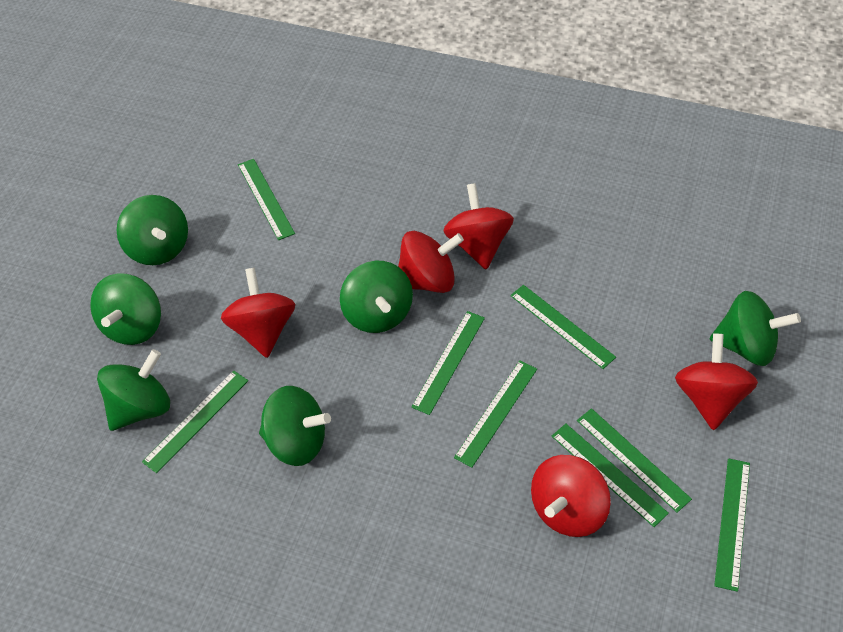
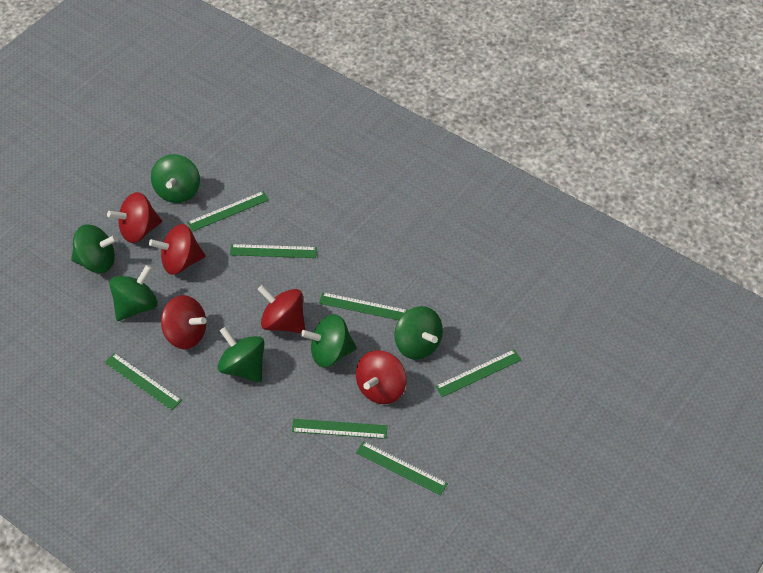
green ruler: [142,371,248,473] [238,159,295,240] [412,311,485,415] [454,360,537,468] [510,285,616,369] [552,424,669,527] [577,408,692,512] [714,458,750,592] = 8 -> [104,353,182,410] [187,191,269,232] [230,244,317,258] [292,419,387,439] [319,292,408,320] [356,441,448,496] [435,349,521,397] = 7

